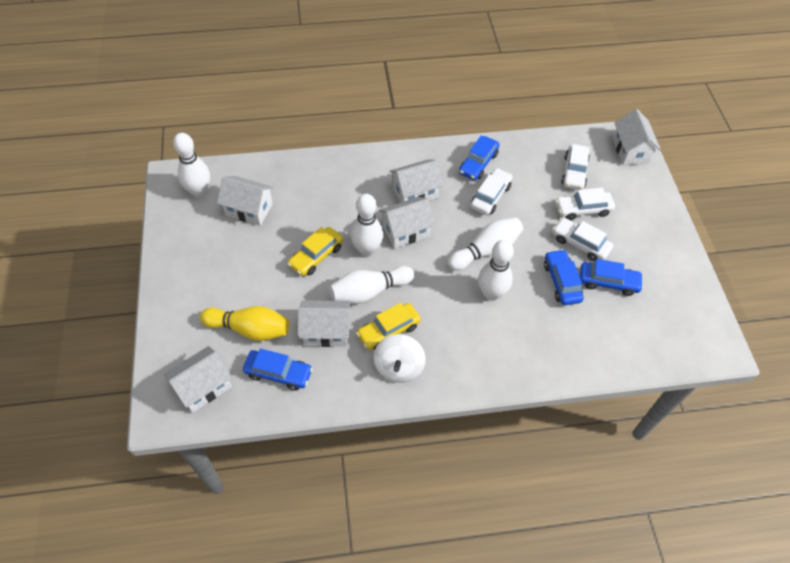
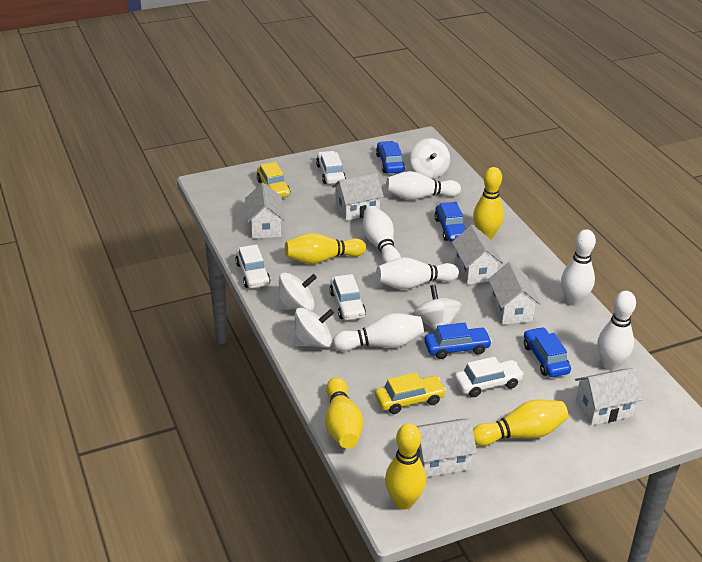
white bowling pin: [173,133,210,198] [329,266,414,304] [351,194,383,256] [448,217,524,271] [478,240,514,301] = 5 -> [333,313,424,351] [363,206,401,263] [376,257,459,290] [386,171,461,200] [561,229,596,306] [597,291,636,371] = 6
white spinning top: [374,334,426,383] = 1 -> [277,272,317,311] [293,308,334,348] [411,138,450,179] [413,285,462,330] = 4
yellow bowling pin: [200,306,289,341] = 1 -> [285,233,366,264] [325,377,363,449] [385,423,426,510] [473,167,504,240] [473,399,569,446] = 5

